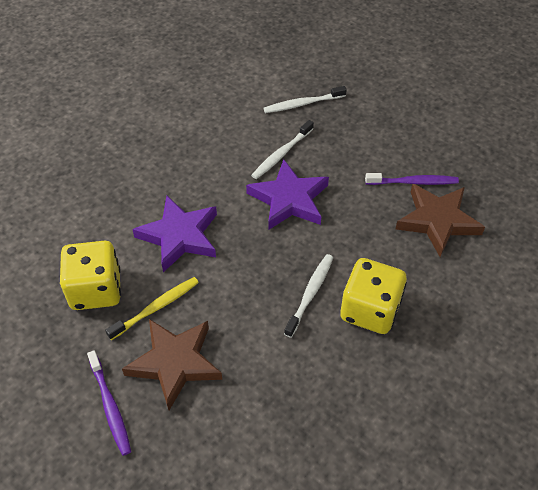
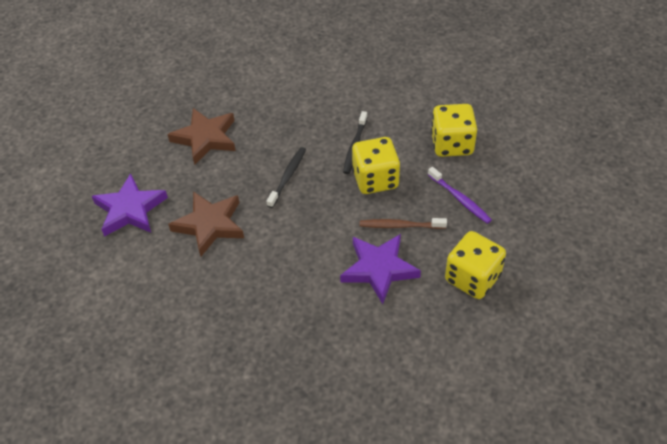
black toothbrush: none = 0 -> [267,147,306,208] [343,111,367,174] = 2
brown toothbrush: none = 0 -> [360,218,447,229] = 1
purple toothbrush: [87,350,131,456] [365,173,459,185] = 2 -> [428,167,492,224] = 1
white toothbrush: [251,120,314,179] [264,86,347,113] [284,254,333,338] = 3 -> none = 0
yellow dice: [60,241,121,310] [340,258,407,334] = 2 -> [352,137,400,194] [431,104,477,157] [445,231,506,299] = 3
yellow toothbrush: [105,277,199,340] = 1 -> none = 0

